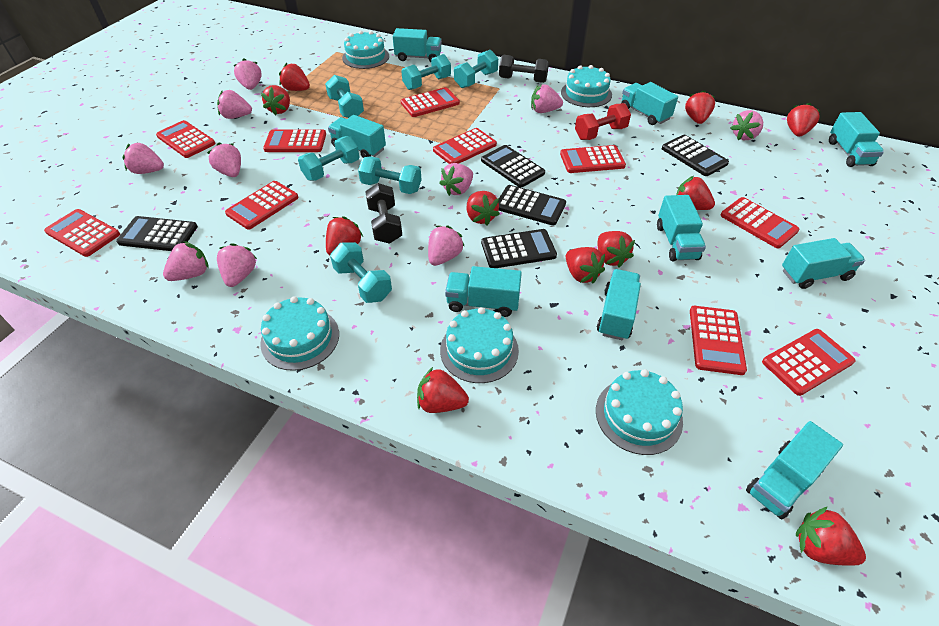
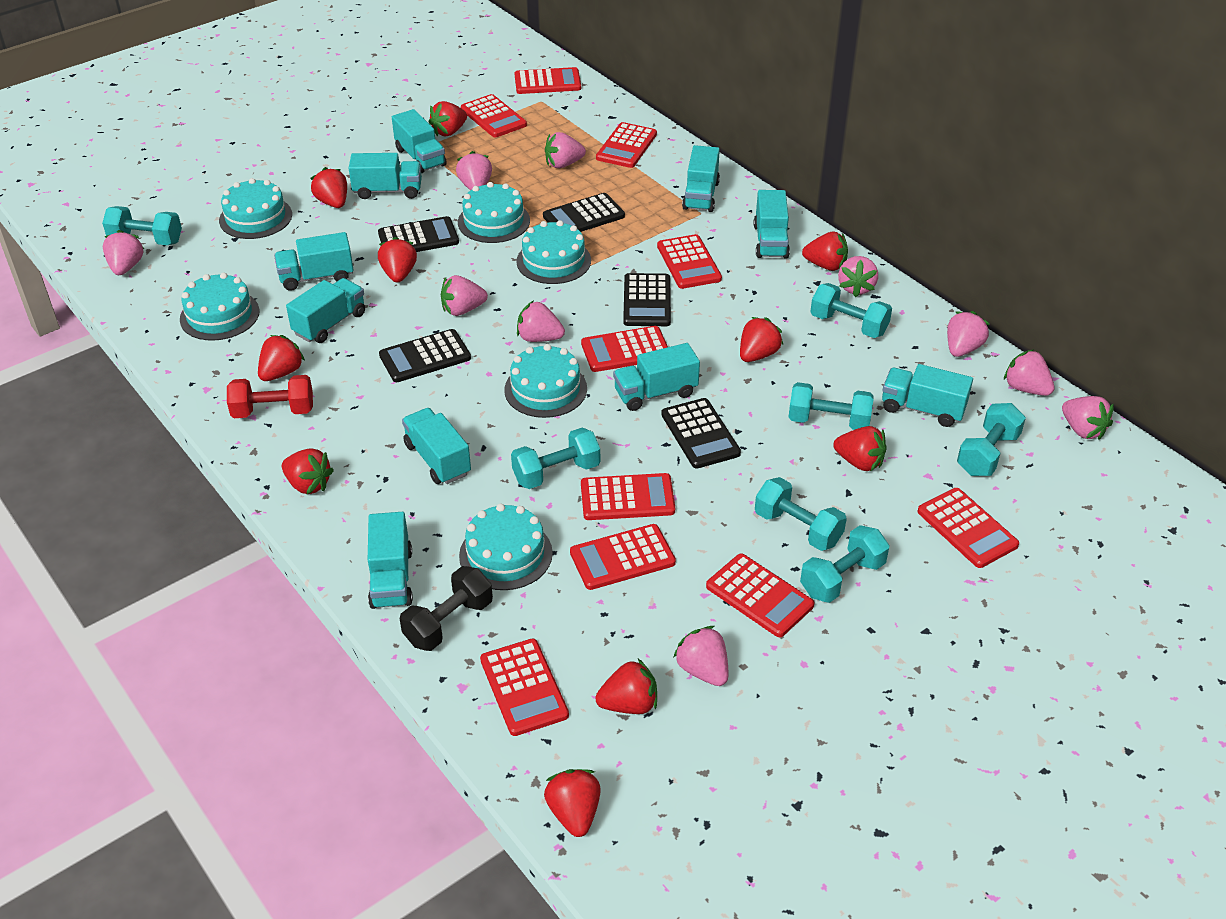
black dumbbell: [365,183,402,244] [499,55,549,83] = 2 -> [400,566,493,651] = 1
red strawberry: [261,85,290,115] [279,63,310,91] [326,216,363,255] [417,367,469,413] [467,191,500,225] [566,247,605,284] [598,231,635,268] [676,176,715,210] [685,90,715,124] [787,103,820,137] [796,506,866,566] = 11 -> [258,335,305,381] [282,448,334,494] [310,167,347,208] [378,237,417,283] [428,101,467,136] [544,769,601,837] [595,659,657,714] [740,317,783,362] [802,231,848,271] [833,426,886,471] = 10
turquoise cake: [260,296,339,371] [342,31,389,69] [440,307,519,383] [561,65,612,107] [596,369,683,455] = 5 -> [180,273,259,341] [219,178,292,239] [458,182,530,243] [459,504,553,590] [504,344,587,418] [516,220,591,284] = 6
turquoise dumbbell: [298,136,359,181] [325,75,364,118] [330,242,392,303] [358,156,422,194] [401,54,451,90] [454,50,498,88] = 6 -> [102,206,182,245] [511,427,600,489] [755,477,847,551] [788,382,874,430] [800,525,890,603] [810,283,892,338] [957,403,1026,476] = 7
turquoise truck: [328,115,386,158] [393,28,442,62] [445,266,522,317] [597,269,641,340] [621,82,678,125] [657,195,706,261] [746,421,843,519] [782,238,865,289] [829,112,884,167] = 9 -> [274,232,354,291] [286,278,365,343] [349,153,422,199] [368,512,413,609] [392,109,447,173] [402,408,471,484] [613,343,700,411] [682,145,720,212] [754,190,790,258] [882,364,973,427] = 10

